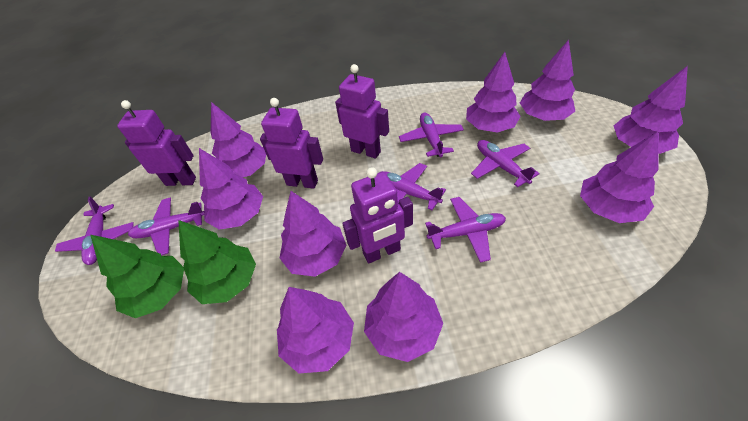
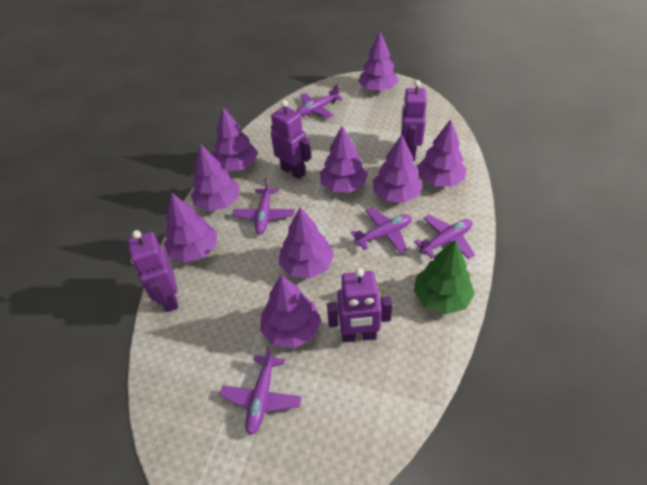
green tree: [90,235,184,318] [178,220,256,304] = 2 -> [414,240,475,314] = 1
purple plane: [55,196,134,265] [128,197,204,255] [382,163,446,210] [399,112,464,157] [425,197,506,263] [471,140,540,187] = 6 -> [220,346,302,435] [232,178,295,234] [297,84,343,118] [351,208,412,253] [414,214,475,259] = 5

